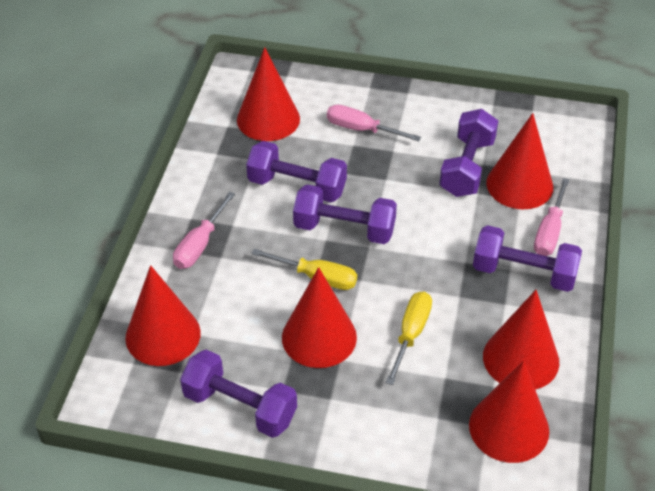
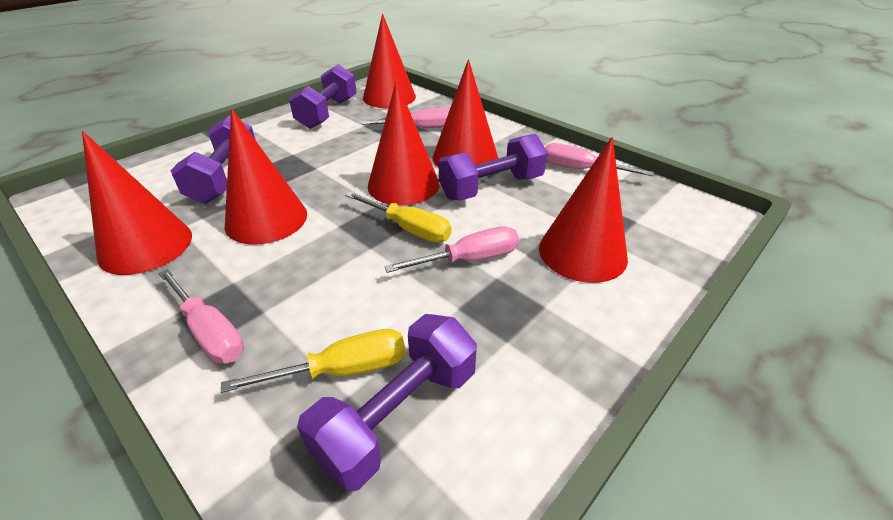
pink screwdriver: [173,192,235,269] [327,105,421,141] [534,178,569,256] = 3 -> [158,269,244,364] [362,108,450,128] [384,226,519,273] [545,143,654,176] = 4
purple dumbbell: [180,350,297,438] [246,141,347,202] [293,184,397,244] [439,109,498,197] [473,225,582,292] = 5 -> [170,116,255,204] [289,64,357,129] [297,314,477,491] [439,134,548,200] = 4

